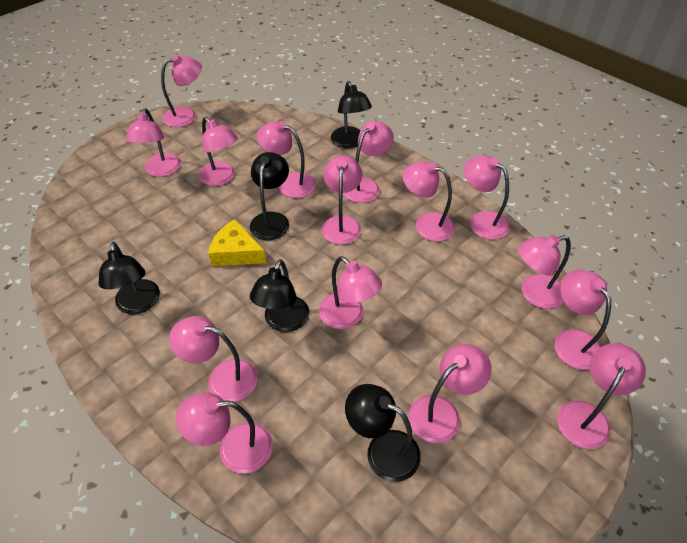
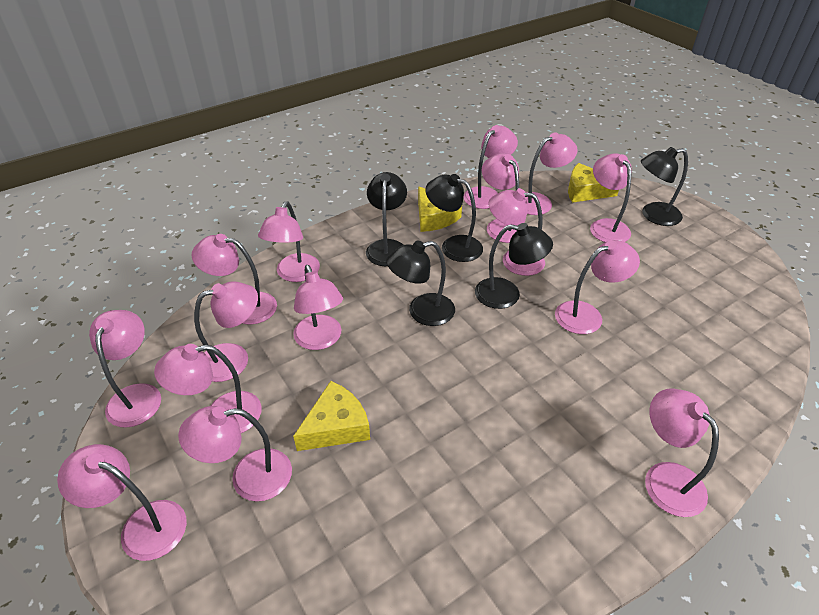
yellow cheese: [208,219,266,266] = 1 -> [293,381,370,451] [418,186,462,232] [568,163,619,203] = 3

